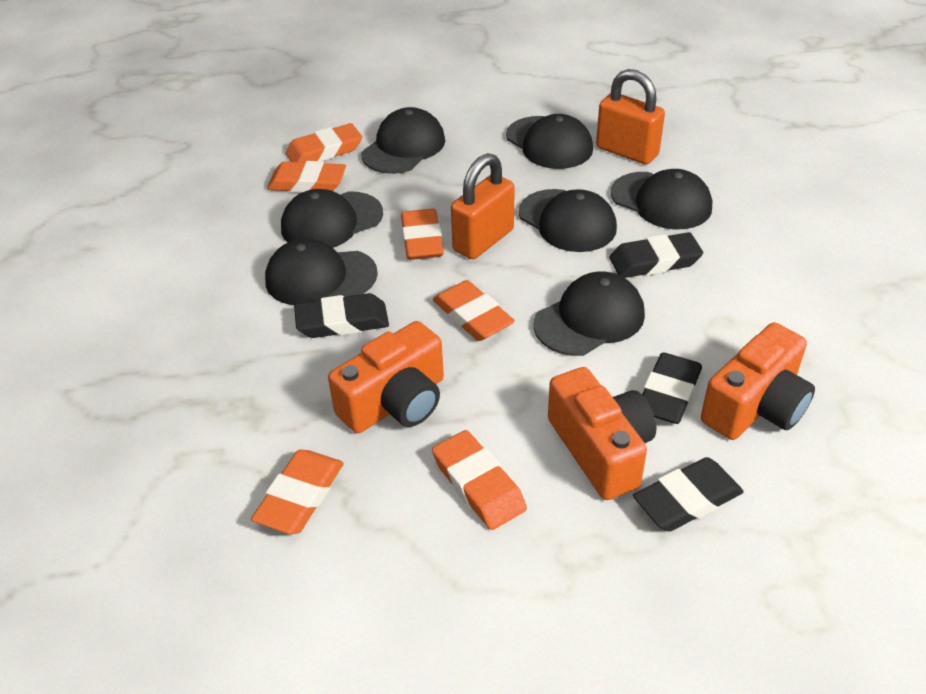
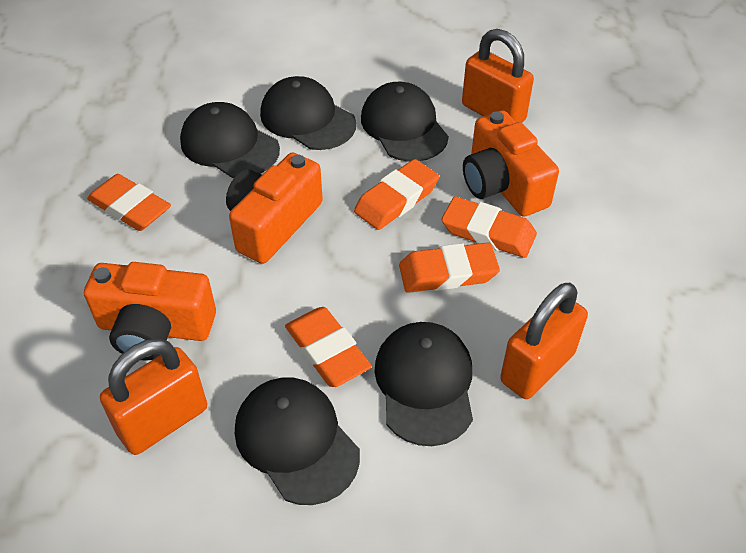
black cap: [265,238,378,305] [281,189,383,248] [362,107,445,174] [506,114,593,169] [518,189,617,252] [534,272,645,356] [611,169,712,229] = 7 -> [180,102,280,178] [235,377,360,505] [260,76,356,150] [361,82,449,162] [374,322,473,446] = 5
black eraser: [294,293,389,338] [609,232,703,278] [633,457,744,532] [642,352,702,424] = 4 -> none = 0
orange eraser: [251,450,344,534] [267,161,346,193] [285,123,362,162] [401,208,444,260] [432,430,527,530] [433,280,515,341] = 6 -> [87,174,171,231] [285,307,372,387] [354,159,439,230] [399,242,500,293] [441,196,537,258] = 5
orange padlock: [451,153,515,259] [596,69,665,164] = 2 -> [100,339,207,455] [462,29,534,123] [500,283,588,399] = 3

